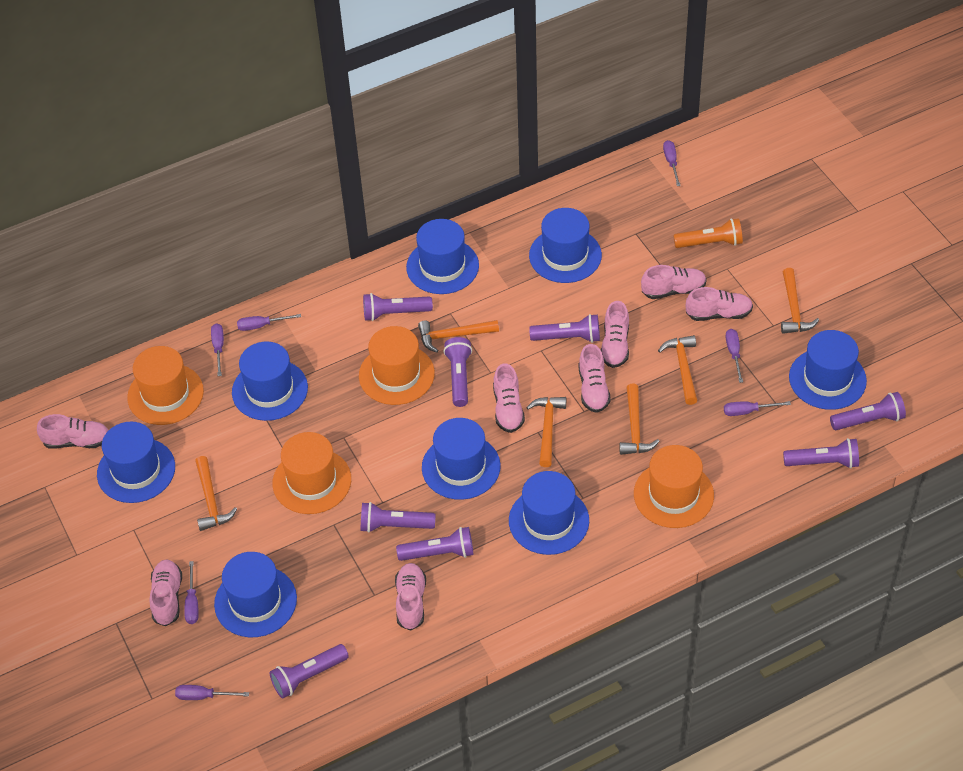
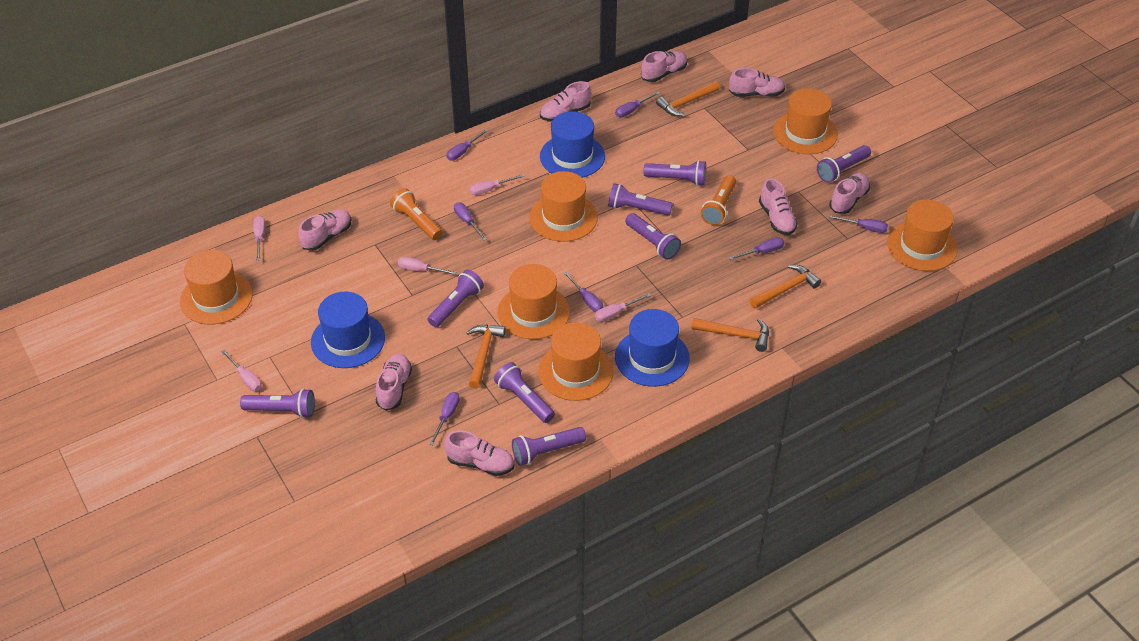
blue hat: [97,422,175,503] [214,552,297,637] [232,342,308,421] [406,219,479,294] [422,418,501,500] [509,471,589,555] [529,208,602,283] [789,330,867,410] = 8 -> [311,292,385,368] [540,111,605,178] [615,309,690,387] = 3
orange flashlight: [673,218,743,248] = 1 -> [390,188,443,240] [701,175,736,225] = 2
orange hammer: [195,456,237,531] [418,320,499,353] [526,397,566,467] [619,384,660,455] [658,335,698,405] [781,268,819,334] = 6 -> [466,325,506,389] [656,81,719,116] [691,318,769,352] [750,265,821,309] = 4
orange hat: [127,346,204,425] [272,432,351,514] [359,326,435,405] [634,445,714,528] = 4 -> [180,250,253,325] [497,264,570,339] [529,171,598,242] [538,322,613,401] [773,88,838,154] [887,199,958,271] = 6
pink screwdriver: none = 0 -> [221,350,262,391] [253,216,265,261] [398,257,457,275] [469,174,525,195] [595,293,651,322] = 5

